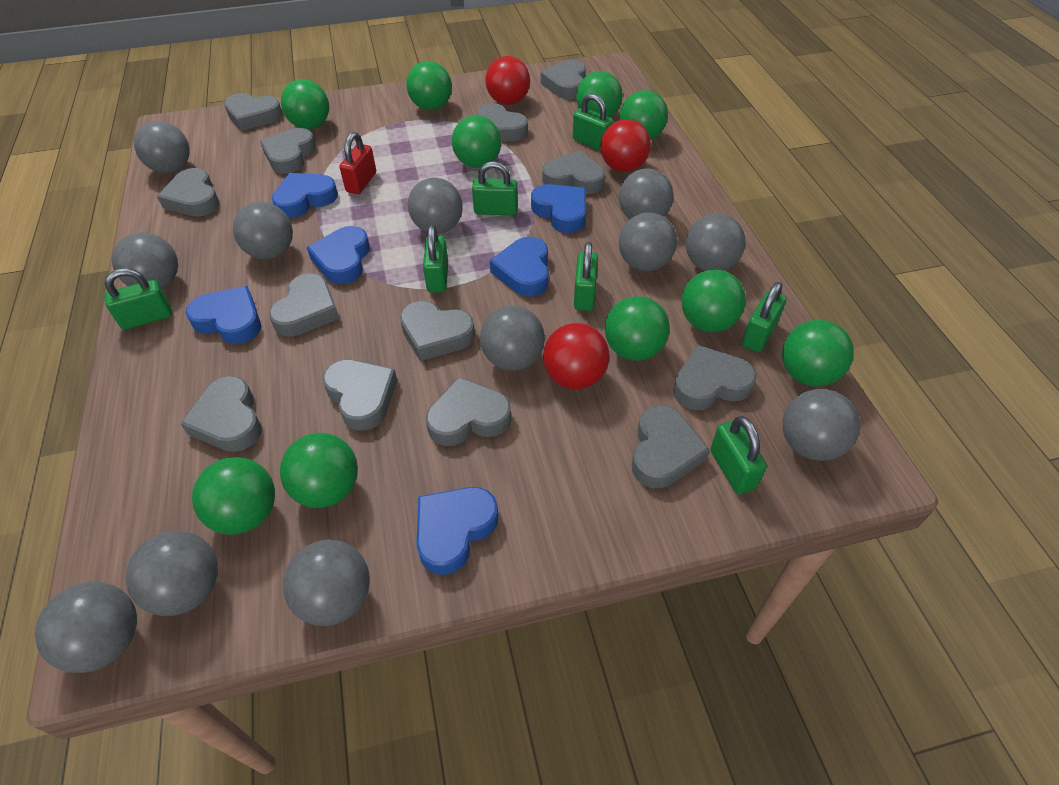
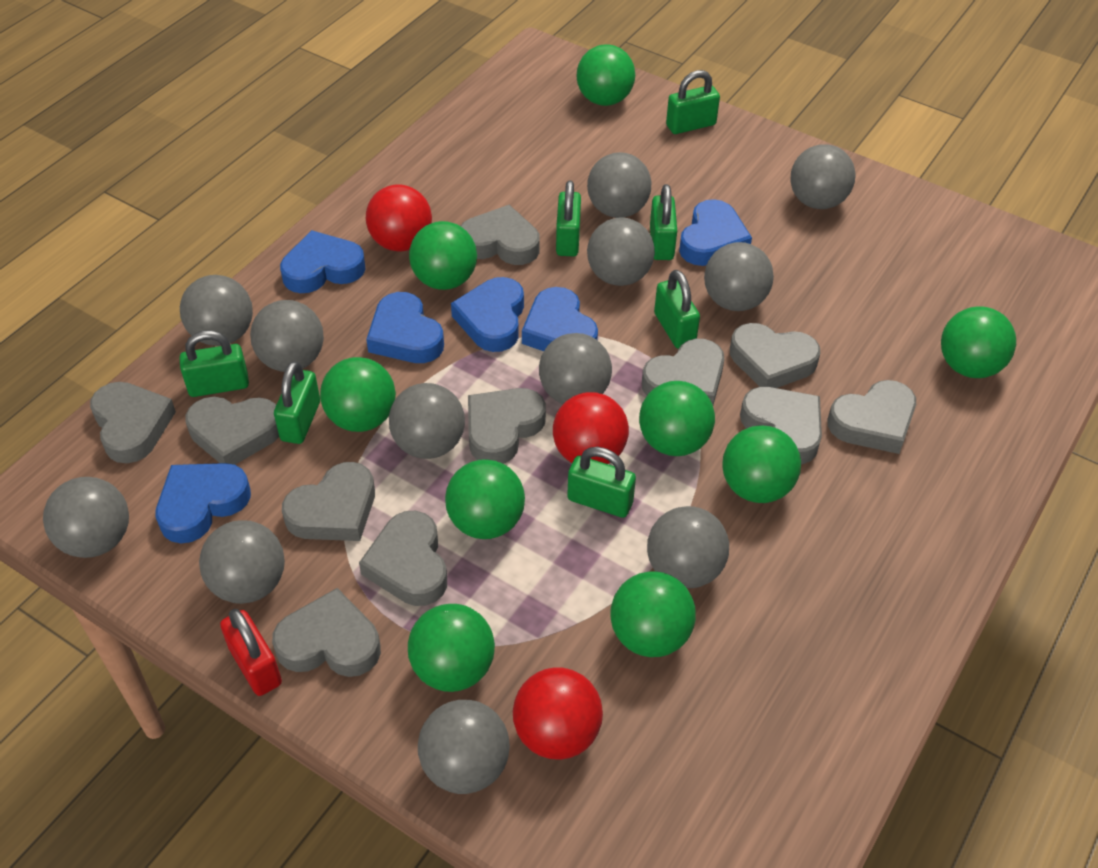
green ball: [192,457,275,535] [280,433,358,508] [281,79,329,129] [406,61,452,110] [452,115,501,168] [576,71,622,118] [605,296,670,361] [620,90,668,140] [681,270,746,332] [782,320,854,386] = 10 -> [320,357,396,432] [408,604,495,692] [409,221,477,290] [445,459,525,539] [577,44,635,106] [610,571,696,657] [639,381,715,456] [722,426,801,503] [941,306,1016,378] = 9
grey heart: [157,168,219,217] [180,376,262,452] [224,93,283,131] [260,128,316,174] [269,273,340,337] [323,360,397,431] [400,301,475,361] [426,377,511,446] [476,103,528,142] [541,60,586,99] [542,151,605,194] [632,405,710,488] [673,345,757,410] = 13 -> [90,382,176,463] [186,397,279,465] [272,588,381,677] [282,462,375,541] [359,511,447,606] [461,205,540,265] [468,388,546,464] [642,339,724,405] [730,323,820,388] [740,387,822,464] [828,380,916,454] = 11

